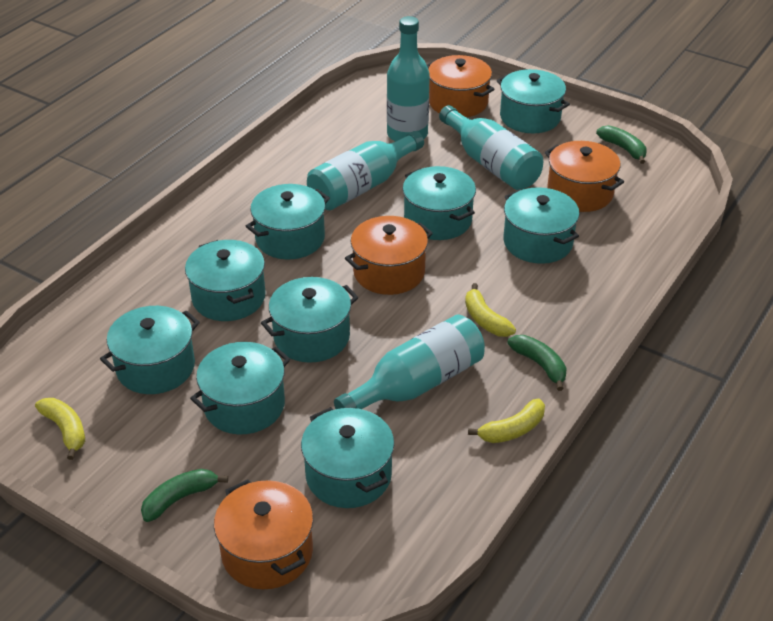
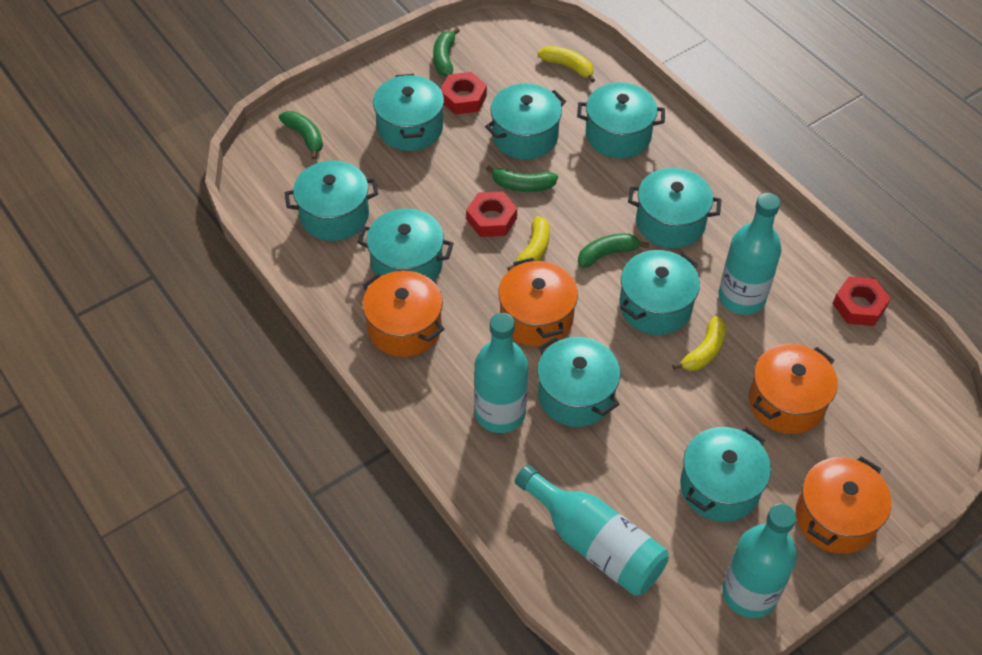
green banana: [141,469,228,522] [507,335,567,391] [596,125,646,164] = 3 -> [279,111,323,160] [433,28,460,77] [486,165,558,192] [578,233,649,268] = 4
red nut: none = 0 -> [441,72,487,115] [466,192,517,237] [833,276,891,326] = 3

